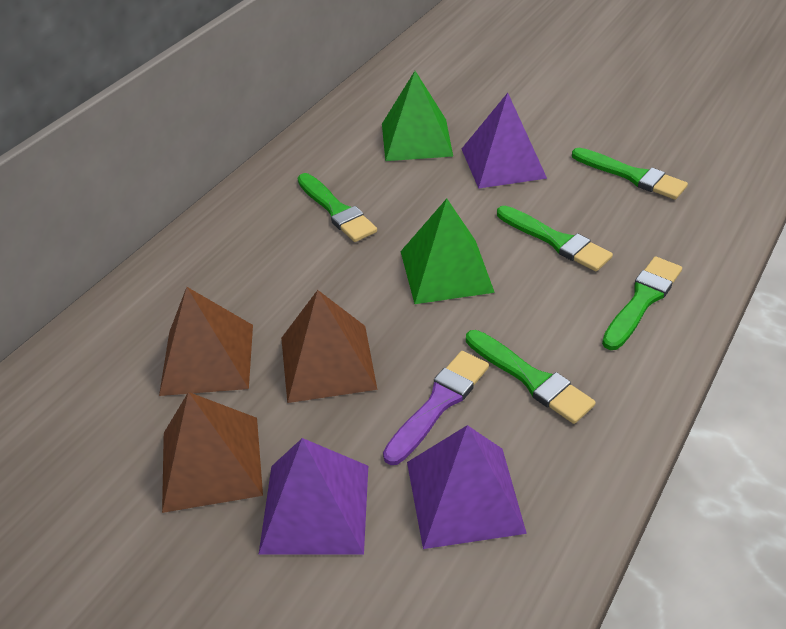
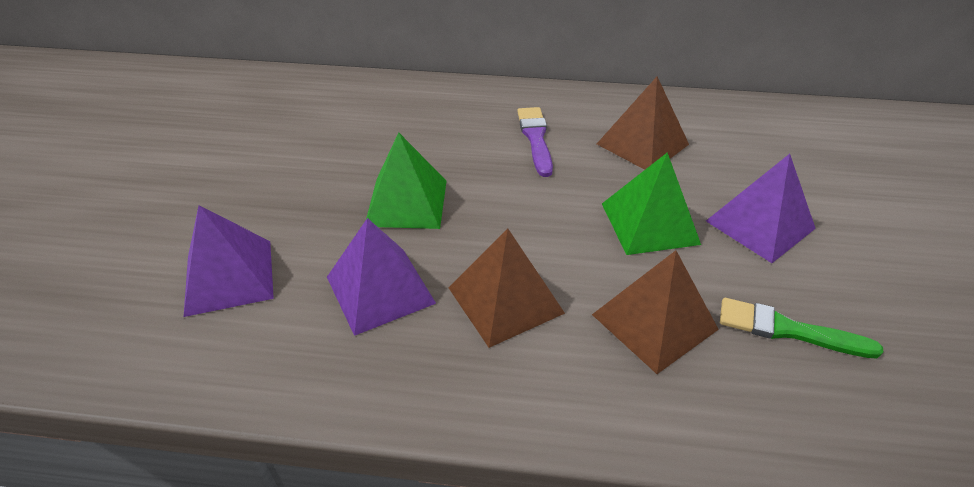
green brush: [297,173,377,242] [466,330,596,424] [497,206,613,271] [572,148,688,200] [602,257,682,350] = 5 -> [720,298,884,359] = 1

